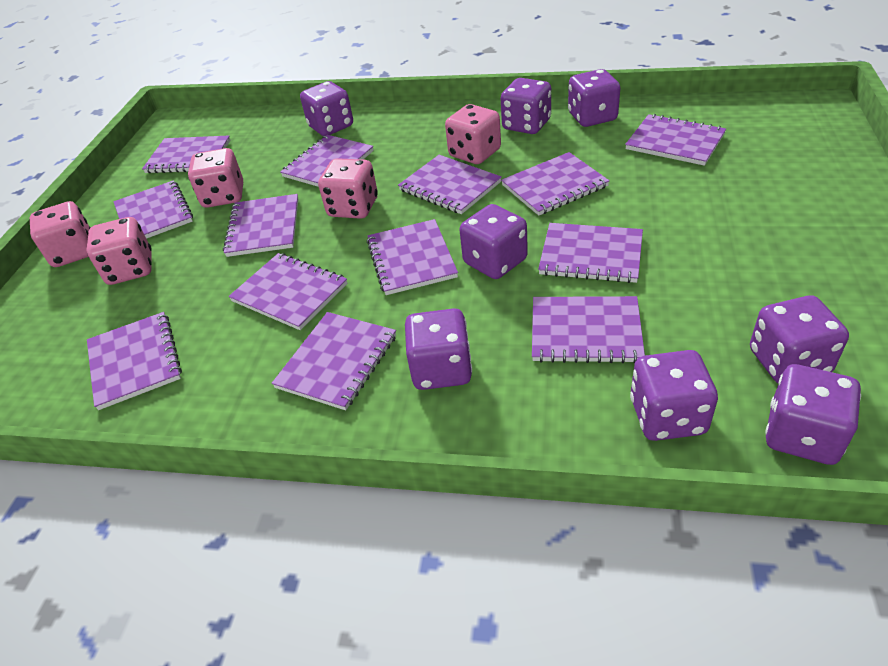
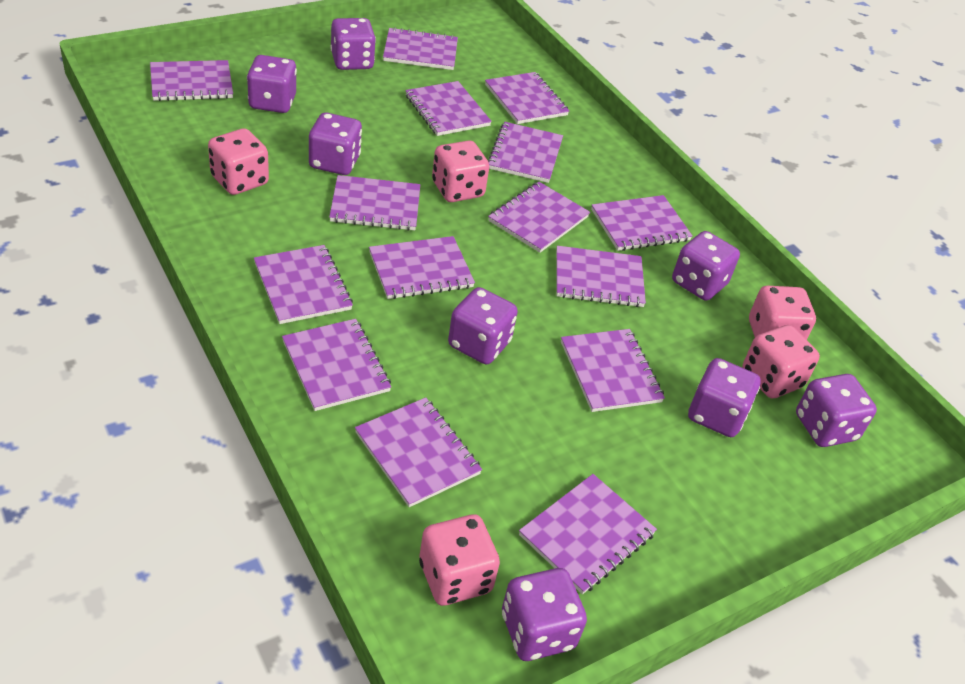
purple notebook: [87,312,182,410] [114,180,193,239] [142,135,230,173] [223,194,298,257] [229,253,348,330] [272,312,396,410] [280,135,374,187] [367,219,458,295] [398,155,502,214] [501,152,610,216] [532,296,645,363] [538,223,643,283] [625,114,726,166] = 13 -> [150,60,233,101] [254,245,353,324] [282,319,391,411] [329,175,420,231] [355,397,482,507] [369,236,475,299] [383,27,458,70] [405,81,492,136] [485,72,569,124] [488,122,563,183] [488,182,590,253] [519,474,657,594] [556,246,646,307] [561,329,665,412] [591,195,692,251] = 15

